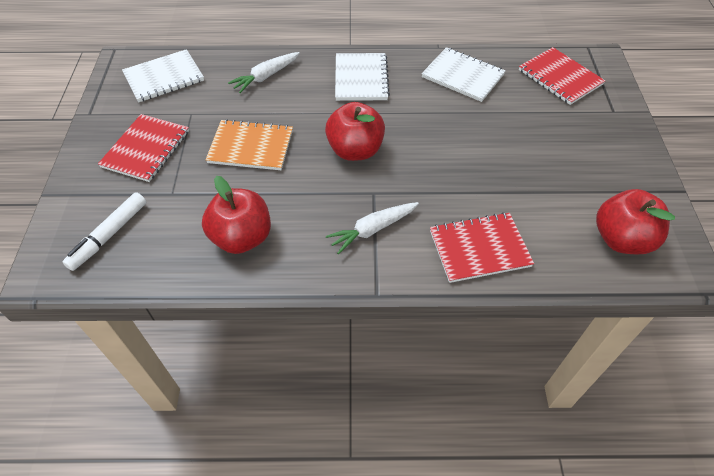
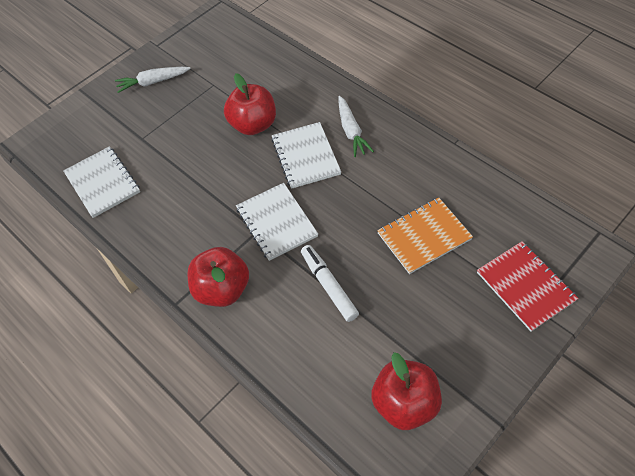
red notebook: [98,114,189,182] [430,212,534,283] [519,47,605,105] = 3 -> [477,241,579,332] = 1

